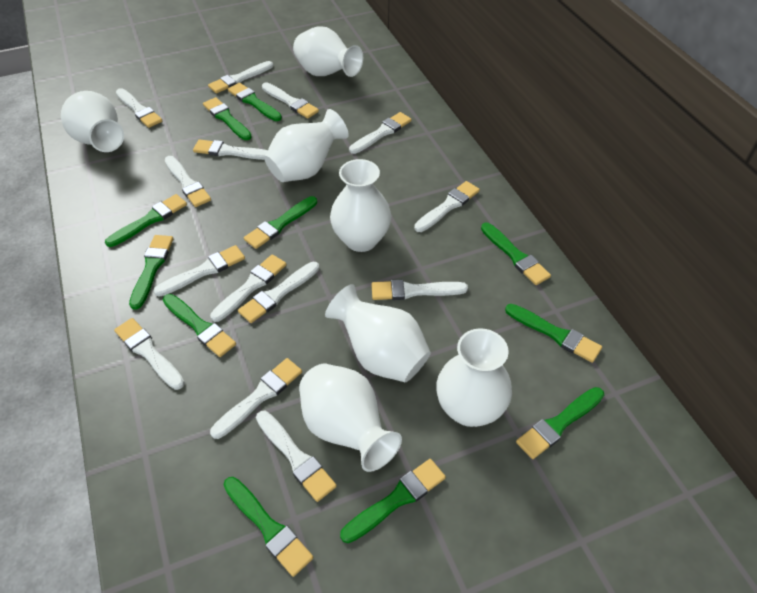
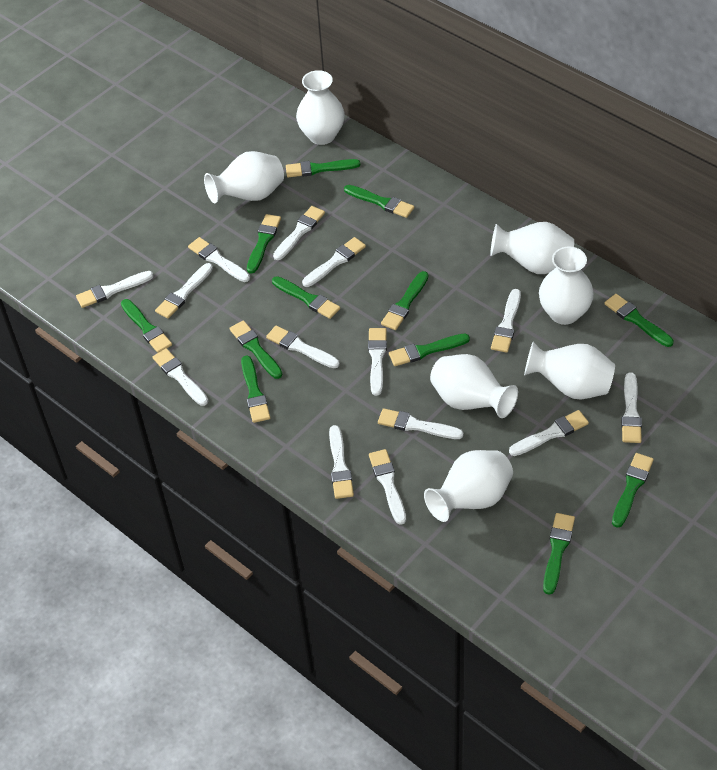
green brush: [105,194,187,247] [129,235,173,310] [163,294,236,357] [203,97,252,140] [224,477,313,577] [228,83,282,121] [244,196,317,249] [340,459,446,543] [481,223,551,285] [505,304,602,363] [516,387,604,459] = 11 -> [121,299,172,353] [229,320,283,379] [241,356,270,423] [247,214,281,274] [272,276,340,319] [286,159,360,177] [344,185,414,218] [381,271,428,330] [389,334,470,366] [543,513,575,595] [604,294,674,347] [612,453,654,528] = 12

